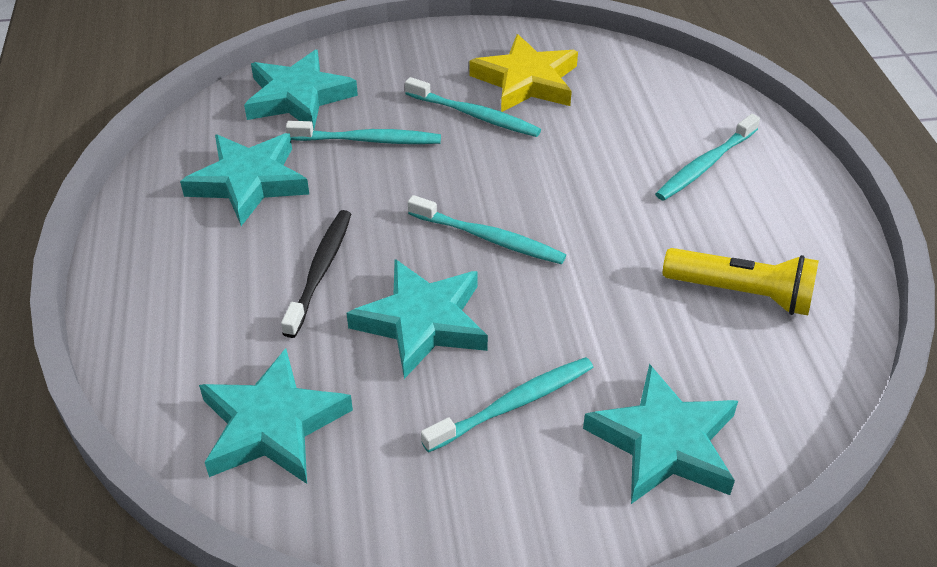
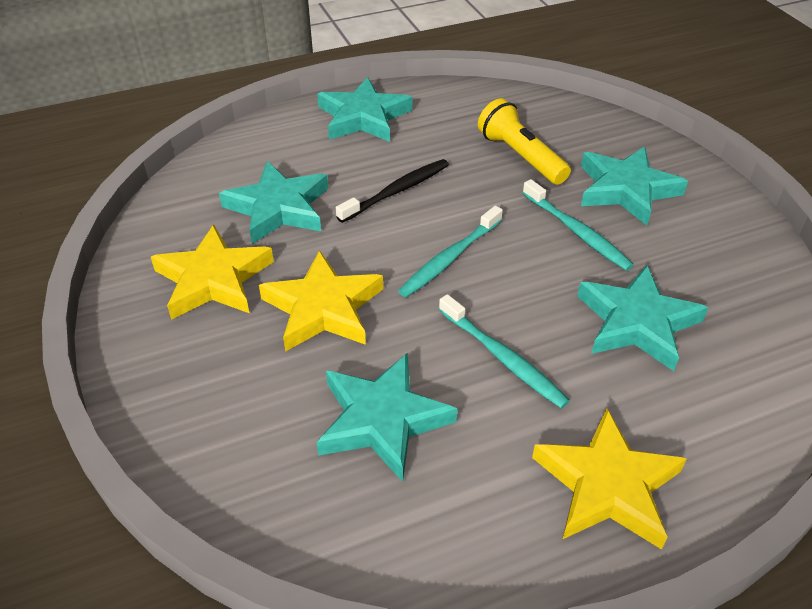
turquoise toothbrush: [286,121,441,144] [405,77,541,137] [408,195,566,264] [421,357,593,453] [655,114,760,201] = 5 -> [398,206,503,297] [439,294,570,408] [523,179,634,271] = 3
yellow star: [469,34,578,112] = 1 -> [151,224,274,320] [259,250,383,352] [532,409,687,550] = 3

